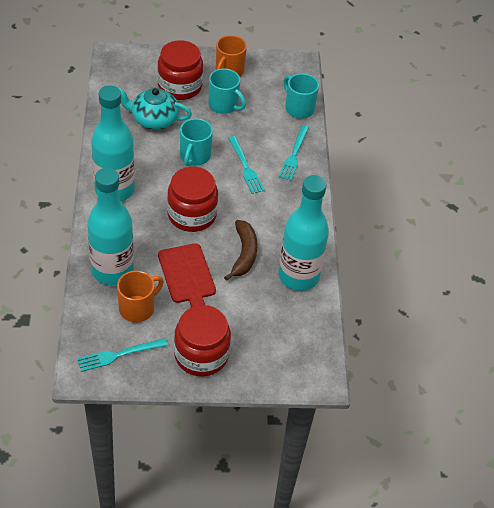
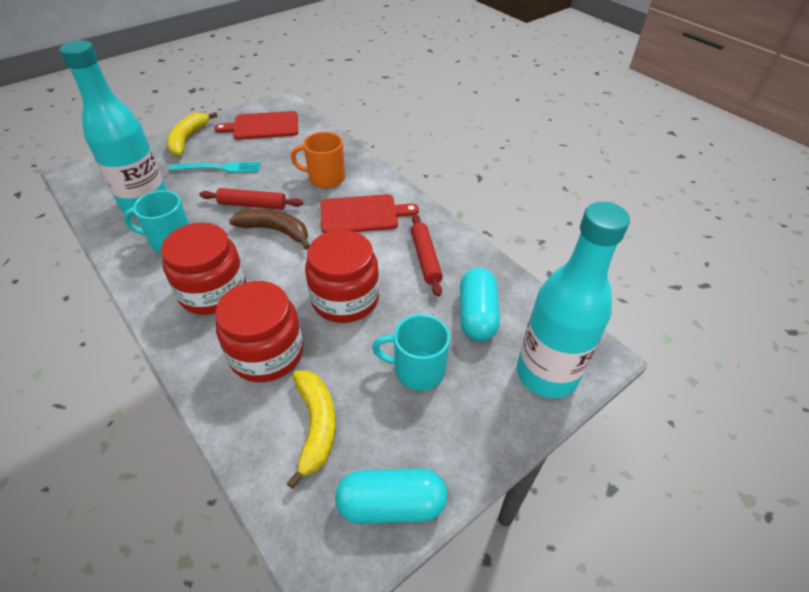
orange mug: [117,270,164,323] [216,35,247,77] = 2 -> [291,132,345,188] = 1
red cutting board: [158,243,216,307] = 1 -> [214,111,298,140] [320,194,419,233] = 2
red rolling pin: none = 0 -> [200,188,303,209] [411,214,443,297] = 2
turquoise bottle: [87,168,134,285] [91,85,135,202] [278,175,329,291] = 3 -> [59,40,167,216] [517,202,630,398] = 2
turquoise capsule: none = 0 -> [335,468,447,524] [460,268,500,341] = 2
turquoise fork: [77,338,168,372] [228,136,265,194] [279,125,309,181] = 3 -> [169,162,261,173] = 1
turquoise mug: [180,118,213,166] [208,69,246,114] [284,73,319,119] = 3 -> [124,190,189,253] [372,314,450,391] = 2
turquoise teapot: [117,87,192,130] = 1 -> none = 0
yellow banana: none = 0 -> [167,112,218,156] [286,370,336,489] = 2

